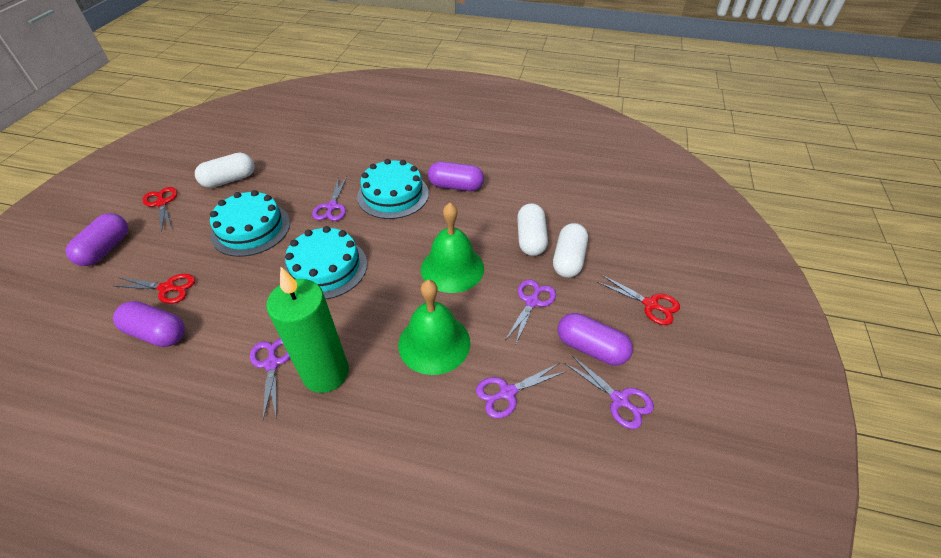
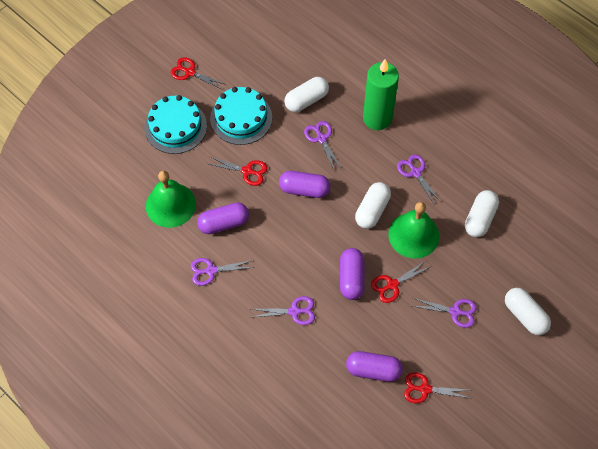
red scissors: [114,274,195,304] [142,187,177,232] [597,275,680,325] = 3 -> [170,57,224,90] [209,157,267,186] [371,262,430,303] [404,373,470,403] = 4
turquoise cake: [210,190,290,257] [284,226,367,299] [357,159,429,219] = 3 -> [145,95,207,154] [210,87,272,145] = 2
white capsule: [195,153,255,188] [517,203,548,256] [553,223,588,278] = 3 -> [284,77,329,112] [355,182,391,229] [465,190,499,237] [505,288,551,335] = 4

